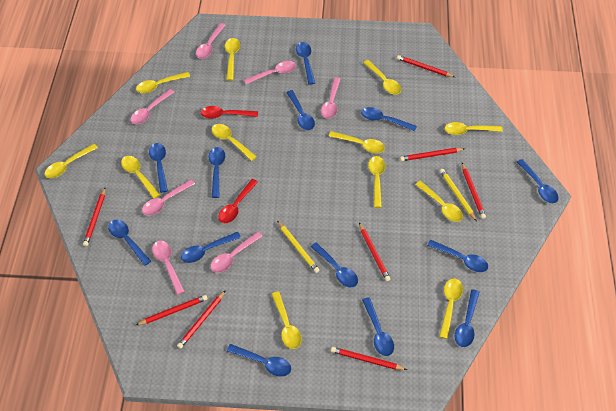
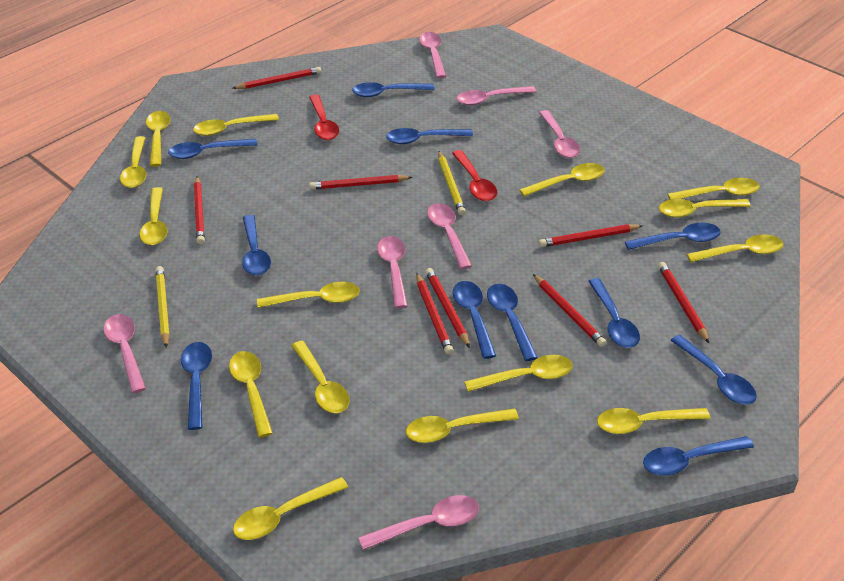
blue spoon: [108,220,151,266] [149,143,168,193] [181,232,241,263] [208,147,225,198] [227,344,291,377] [286,90,315,130] [296,42,315,85] [311,242,358,287] [361,107,417,131] [362,297,394,356] [427,240,488,272] [455,289,479,347] [517,159,558,203] = 13 -> [168,139,257,159] [181,342,212,430] [242,215,271,276] [352,82,435,97] [386,128,473,144] [453,281,496,359] [487,284,538,361] [588,278,640,348] [625,223,721,250] [643,436,754,476] [670,335,757,404] = 11
yellow spoon: [45,144,98,178] [121,156,160,199] [136,72,190,93] [212,124,257,161] [225,38,240,81] [271,291,302,349] [329,131,385,153] [363,60,401,95] [368,156,385,208] [415,181,463,222] [439,278,463,339] [445,122,503,135] = 12 -> [120,136,146,188] [140,187,167,245] [146,111,171,167] [193,114,279,136] [229,351,273,438] [233,477,348,540] [257,282,360,308] [291,340,350,413] [406,408,519,443] [465,355,573,392] [520,163,605,197] [597,408,710,434] [659,199,751,218] [667,178,760,200] [687,234,784,262] = 15

